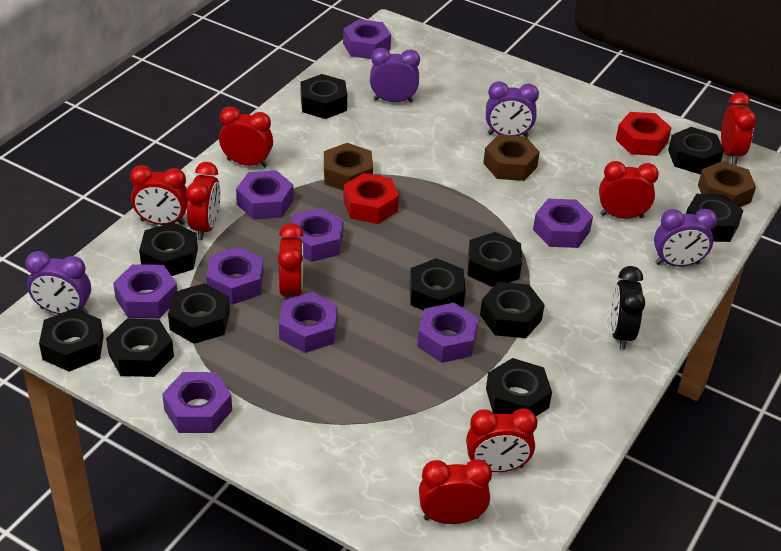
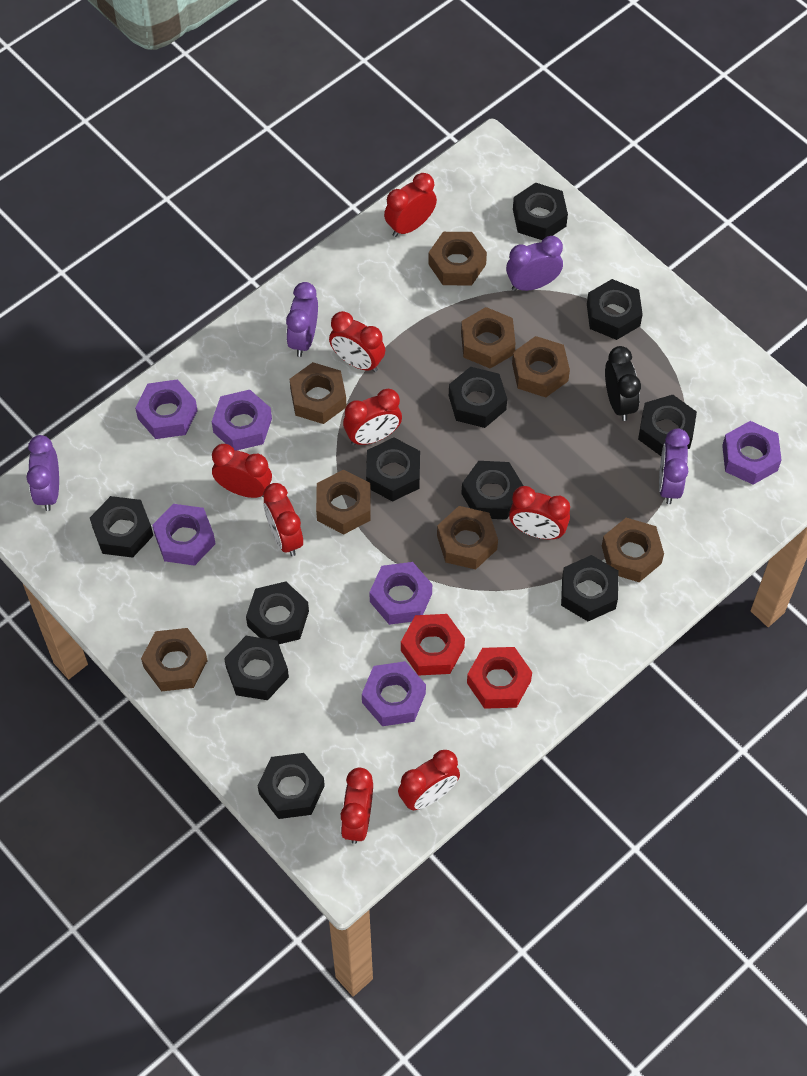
brown nut: [324,143,373,191] [483,135,540,181] [698,161,756,207] = 3 -> [141,628,208,691] [290,362,347,424] [316,470,371,534] [428,232,487,285] [437,506,498,569] [461,307,516,369] [512,336,570,397] [602,518,664,582] = 8
purple nut: [113,264,177,318] [162,372,232,433] [206,247,264,305] [236,170,294,220] [279,292,338,353] [291,208,344,262] [343,19,391,59] [417,303,479,363] [533,199,593,248] = 9 -> [135,379,198,439] [152,504,216,566] [212,390,272,450] [362,661,426,726] [369,562,432,625] [722,421,782,485] = 6

